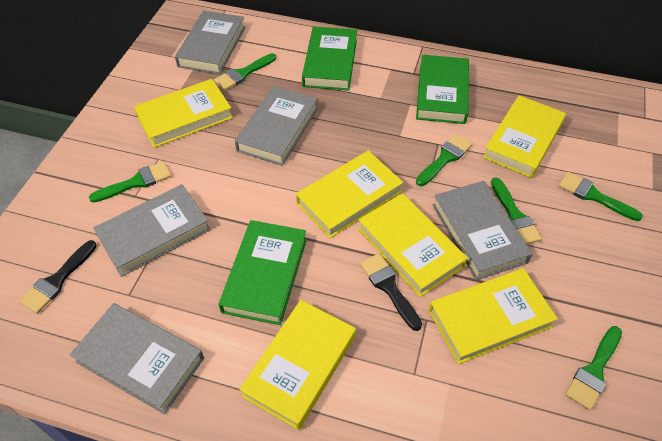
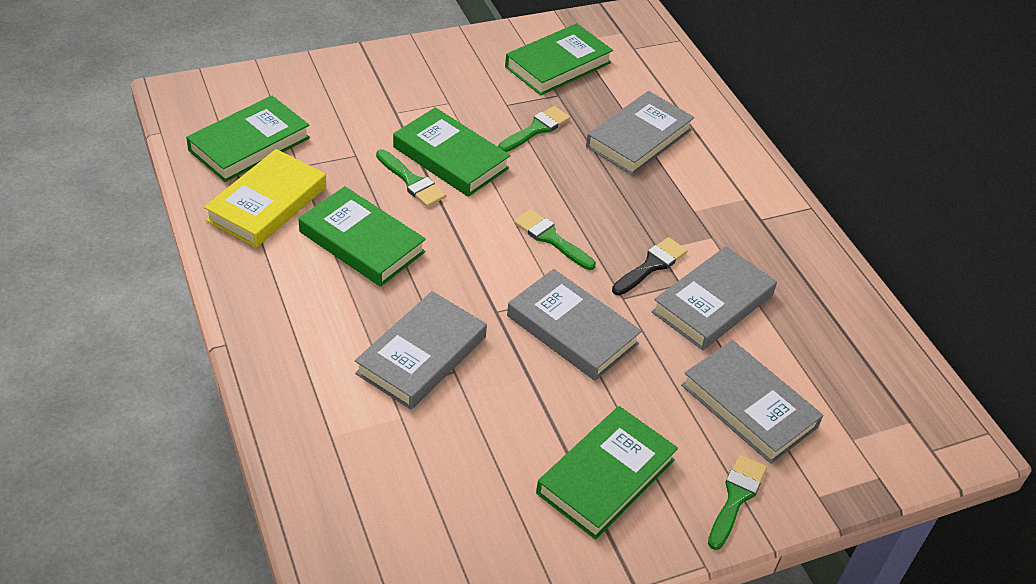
black brush: [19,240,97,314] [360,253,422,331] = 2 -> [612,237,687,296] = 1
green book: [218,220,307,325] [302,27,357,91] [416,55,469,124] = 3 -> [186,95,310,182] [299,186,426,287] [393,107,511,197] [505,23,613,95] [536,406,678,540] = 5
green brush: [89,161,171,203] [214,53,276,91] [416,134,473,186] [491,177,542,244] [558,172,643,221] [565,326,622,411] = 6 -> [376,149,446,207] [498,106,570,152] [514,209,596,270] [708,455,767,550] = 4
yellow book: [134,79,233,148] [239,300,356,430] [296,151,403,238] [358,193,468,297] [429,268,558,364] [483,95,566,178] = 6 -> [204,149,326,248] = 1

